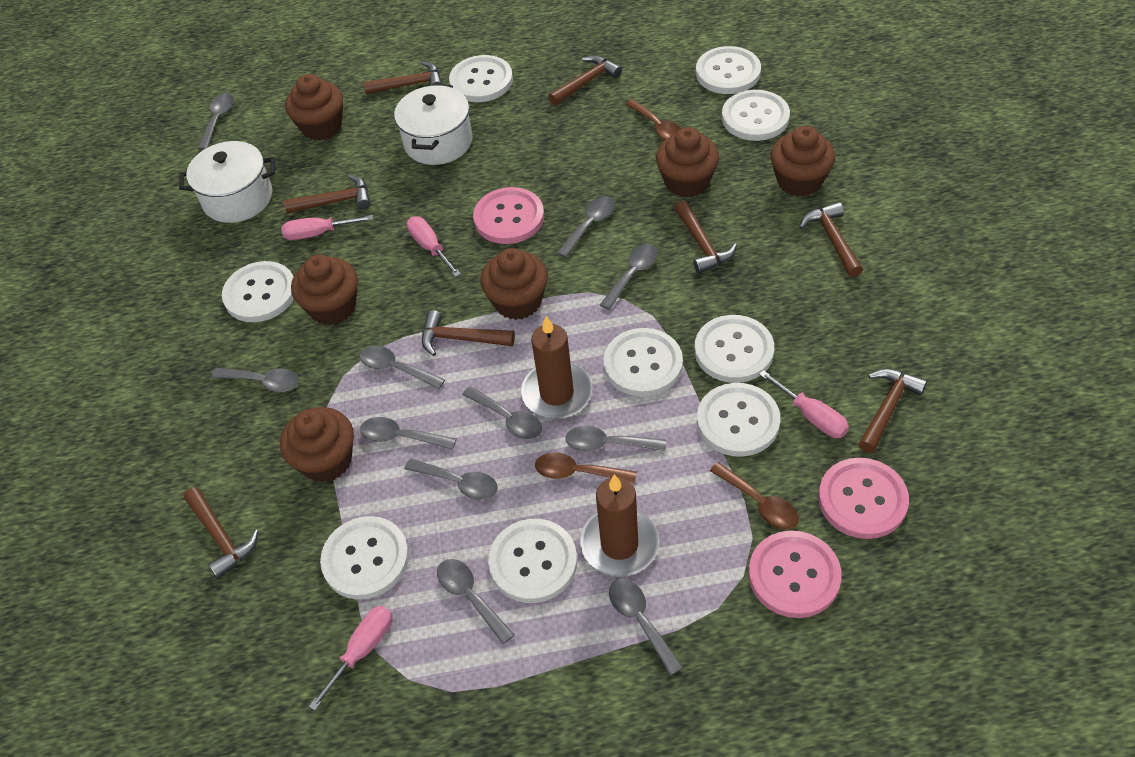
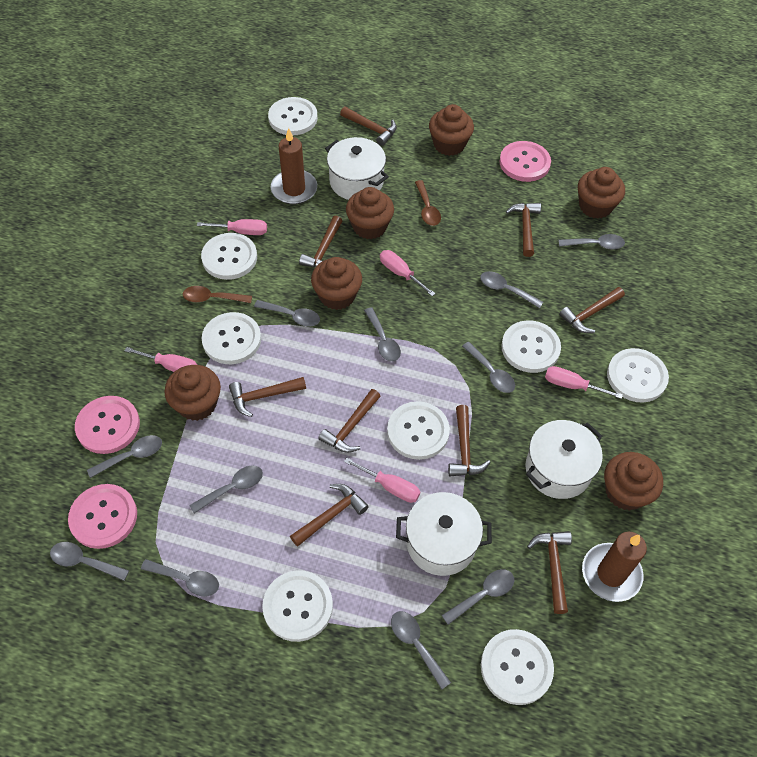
brown hammer: [184,487,258,579] [284,175,371,214] [363,61,443,94] [422,310,515,356] [548,55,622,106] [675,200,737,274] [799,202,863,277] [859,369,927,453] = 8 -> [229,377,306,417] [290,484,369,547] [299,216,342,267] [318,389,381,453] [340,107,397,146] [448,405,491,476] [506,203,541,257] [527,531,572,614] [559,287,625,333] = 9
brown spoon: [535,452,637,483] [626,99,681,140] [710,462,799,530] = 3 -> [183,286,252,303] [415,180,441,226] = 2
pink screwdriver: [281,215,373,240] [309,606,392,711] [407,216,461,277] [759,370,849,438] = 4 -> [125,347,197,372] [197,219,267,235] [344,457,420,503] [380,250,435,296] [545,366,623,399] = 5
white button: [222,261,294,322] [320,516,409,600] [449,55,513,102] [488,519,577,603] [604,328,683,397] [695,315,774,383] [696,46,761,94] [697,383,780,457] [722,90,790,141] = 9 -> [201,233,257,280] [202,312,261,364] [262,570,333,642] [268,97,318,135] [387,401,450,460] [481,629,554,705] [501,320,561,373] [607,348,669,403] = 8
white pot: [179,141,275,223] [394,84,473,165] = 2 -> [325,137,389,200] [396,492,492,576] [525,420,603,499] = 3

